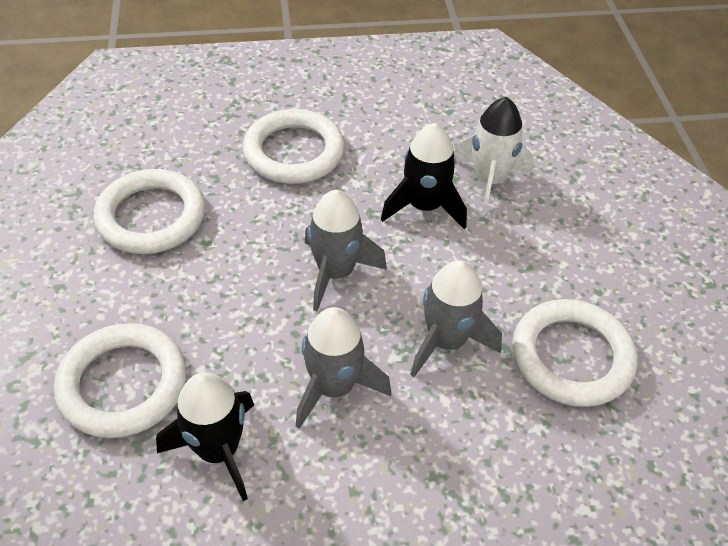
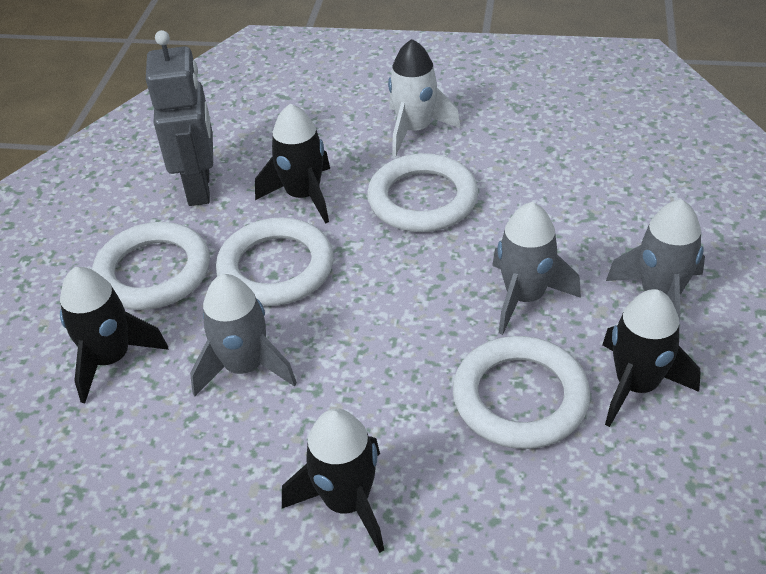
black rocket: [156,372,254,501] [381,123,467,229] = 2 -> [60,267,168,403] [255,104,330,224] [282,409,384,553] [602,289,701,427] = 4
grey robot: none = 0 -> [146,30,213,206] = 1

